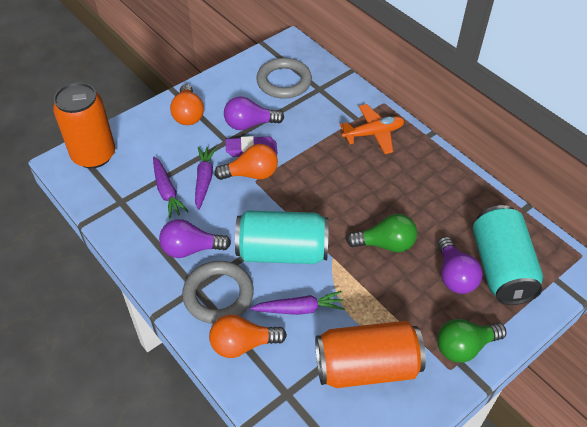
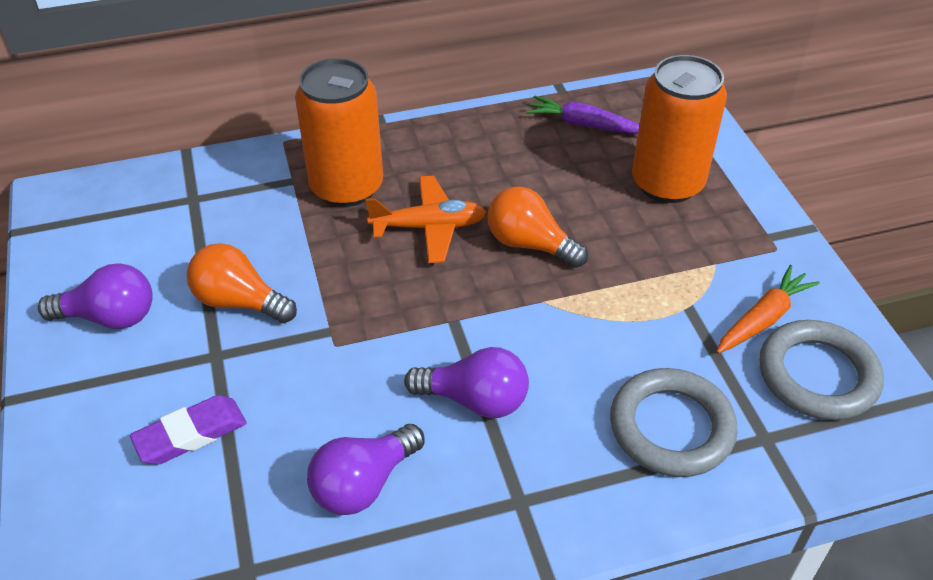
green light bulb: [346,214,417,252] [437,319,506,363] = 2 -> none = 0
orange carrot: none = 0 -> [717,265,820,354] = 1
orange light bulb: [170,84,204,125] [209,314,287,358] [214,144,278,180] = 3 -> [187,243,297,323] [487,186,588,268] = 2
purple carrot: [153,157,189,218] [195,147,217,210] [250,291,345,315] = 3 -> [526,95,639,134] = 1
turquoise can: [235,210,329,264] [473,205,543,305] = 2 -> none = 0

